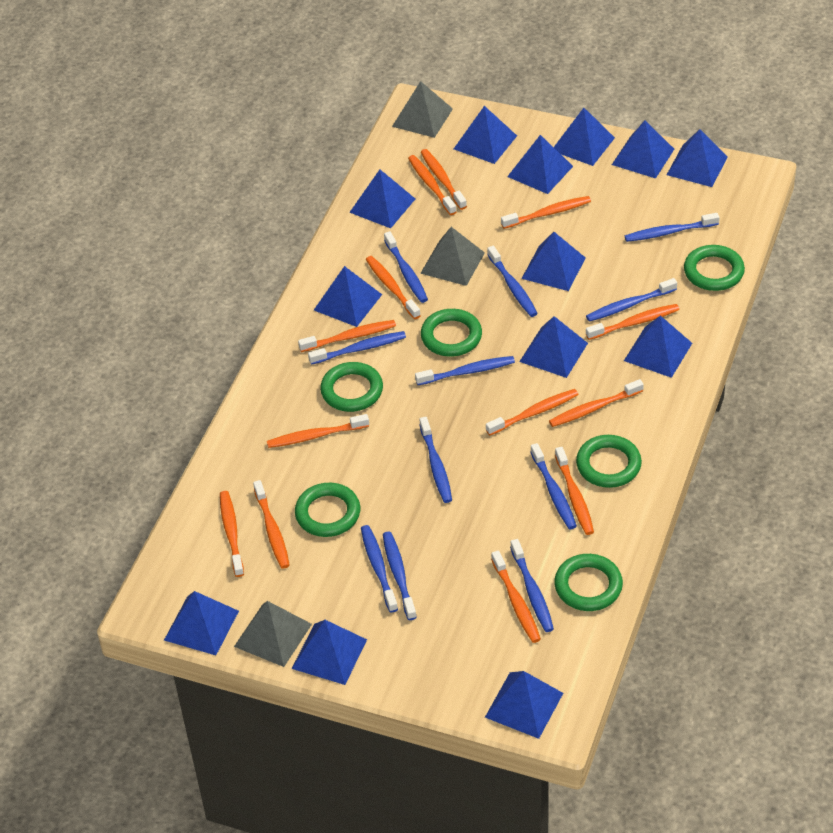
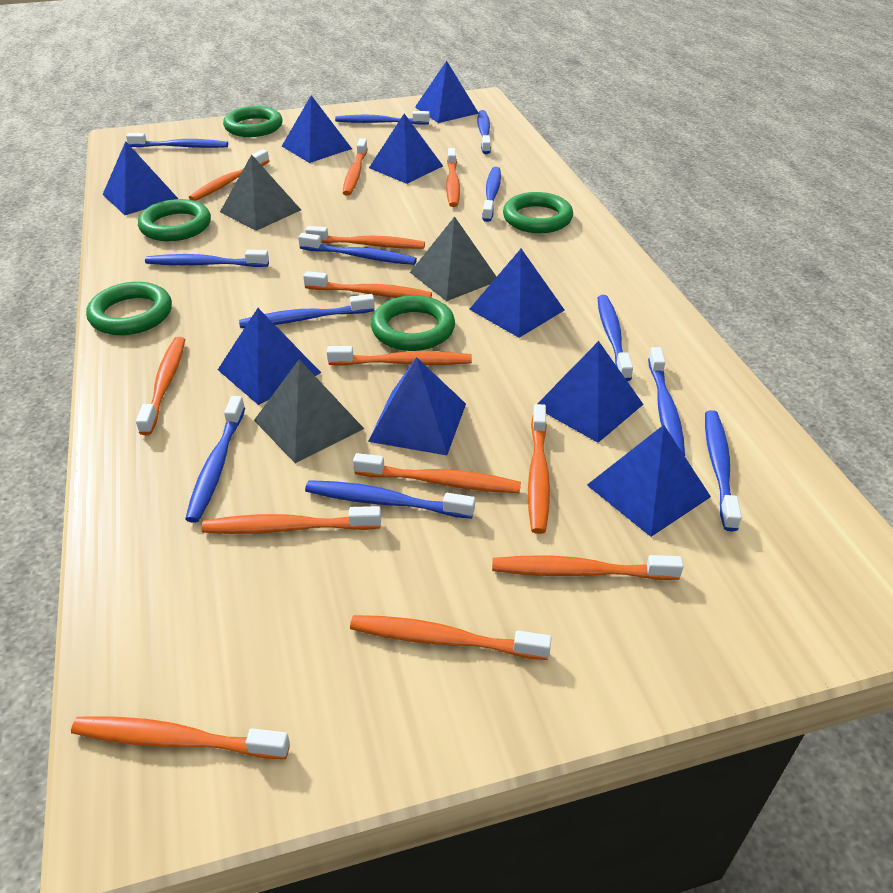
blue pyramid: [164,591,239,655] [292,620,367,685] [314,266,382,327] [349,170,415,228] [454,106,517,164] [485,671,563,739] [507,135,573,194] [519,316,588,378] [521,232,585,291] [554,108,615,166] [612,120,674,179] [624,316,692,378] [667,129,728,187] = 13 -> [102,141,178,215] [218,308,321,405] [282,95,352,163] [368,357,466,455] [369,113,443,184] [415,61,478,123] [469,249,565,338] [537,341,643,443] [587,425,711,537] = 9
blue toothbrush: [308,331,406,365] [361,525,398,612] [383,532,417,620] [384,231,428,303] [415,356,515,385] [419,417,452,503] [487,246,538,317] [510,539,554,632] [531,443,577,529] [586,278,677,322] [625,213,720,242] = 11 -> [126,133,228,148] [145,250,269,267] [185,396,245,523] [239,294,375,328] [298,233,417,265] [305,480,475,519] [335,111,430,125] [478,110,491,154] [482,167,501,222] [597,295,633,381] [648,347,685,456] [705,410,742,531] = 12
green ring: [295,483,360,537] [320,362,383,412] [421,309,482,357] [554,554,623,611] [576,435,642,488] [684,245,745,291] = 6 -> [86,282,172,335] [138,199,211,241] [223,106,283,137] [371,295,455,351] [503,192,573,233] = 5

